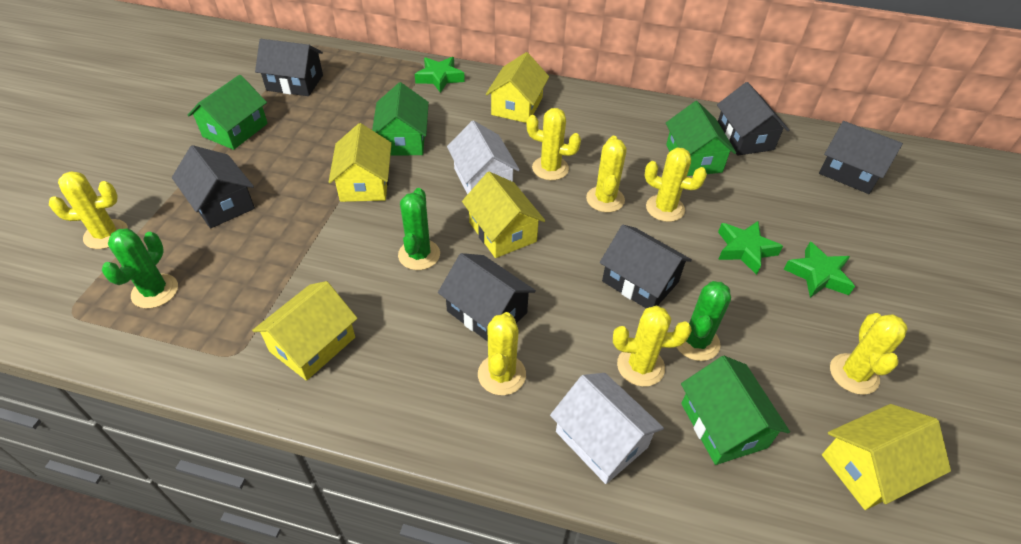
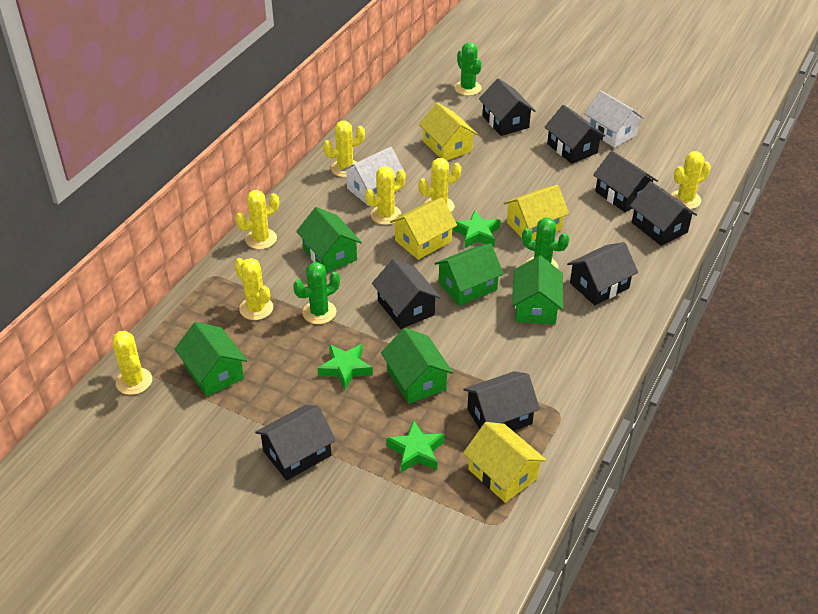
black house: [172,145,255,228] [255,39,323,96] [438,253,536,342] [600,225,692,308] [717,82,789,156] [819,121,903,194] = 6 -> [255,405,336,481] [372,259,441,329] [463,371,540,431] [479,78,536,136] [545,105,605,164] [567,242,638,305] [593,151,658,212] [630,181,697,246] = 8
green house: [187,75,268,150] [372,82,429,156] [666,101,736,176] [681,356,790,465] = 4 -> [175,322,247,396] [296,207,362,273] [381,328,453,404] [434,243,504,306] [512,255,563,325] = 5
yellow house: [252,281,358,381] [329,123,392,202] [462,172,546,258] [486,52,549,123] [822,404,951,510] = 5 -> [390,197,457,260] [419,103,478,161] [463,422,546,503] [504,185,569,240] = 4

